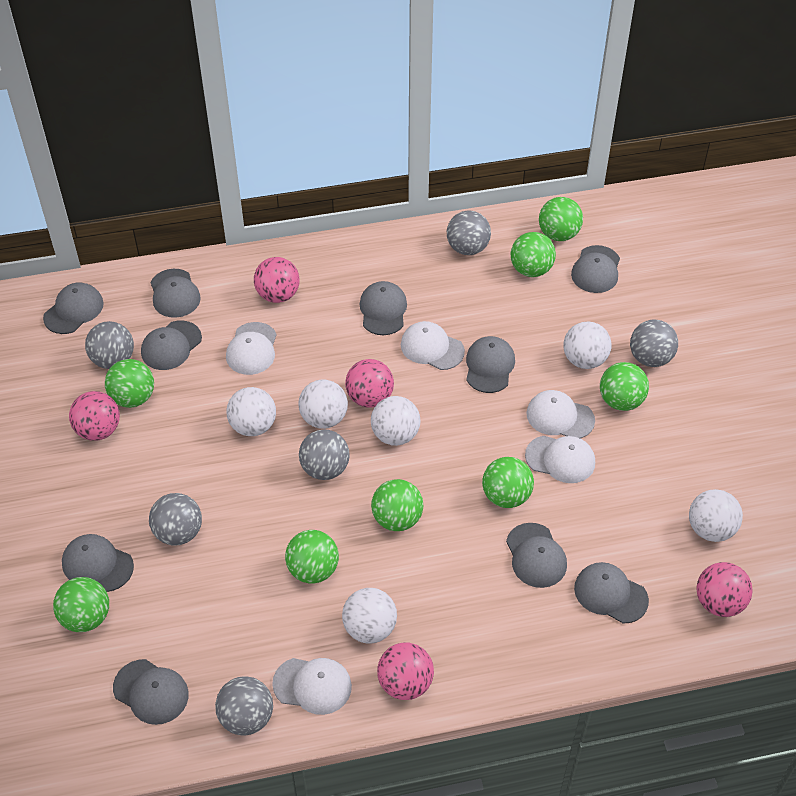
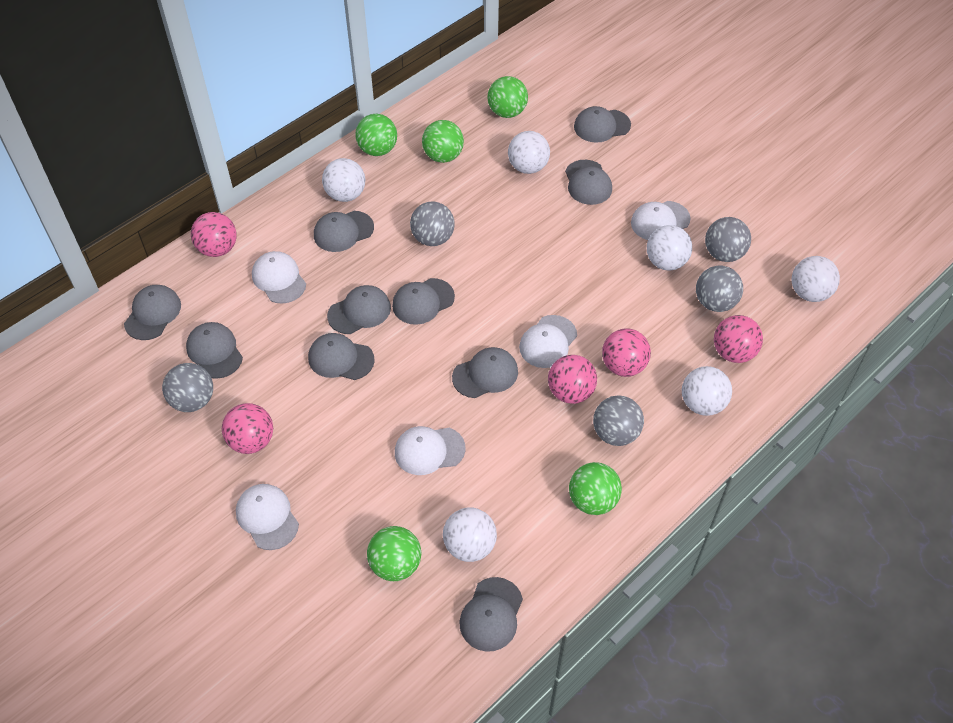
green ball: [53,577,109,632] [105,359,154,408] [285,530,339,583] [371,479,423,531] [482,457,534,508] [511,232,556,277] [539,197,583,241] [600,362,649,411] = 8 -> [355,114,397,156] [367,526,421,581] [422,120,464,163] [487,76,528,118] [569,462,622,515] = 5
grey ball: [85,321,134,369] [149,493,202,545] [215,676,273,735] [299,429,350,480] [447,211,491,255] [630,320,678,367] = 6 -> [162,363,213,412] [410,202,455,246] [593,395,644,446] [696,266,743,312] [705,217,751,262] = 5

